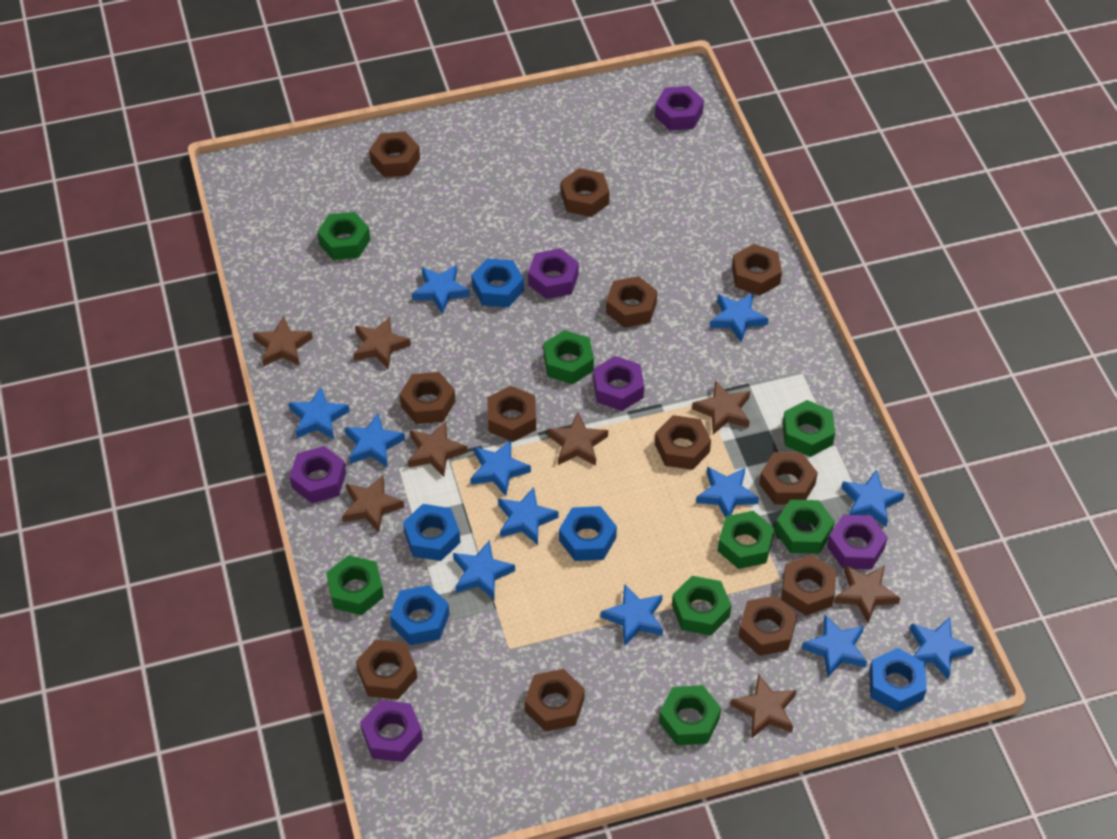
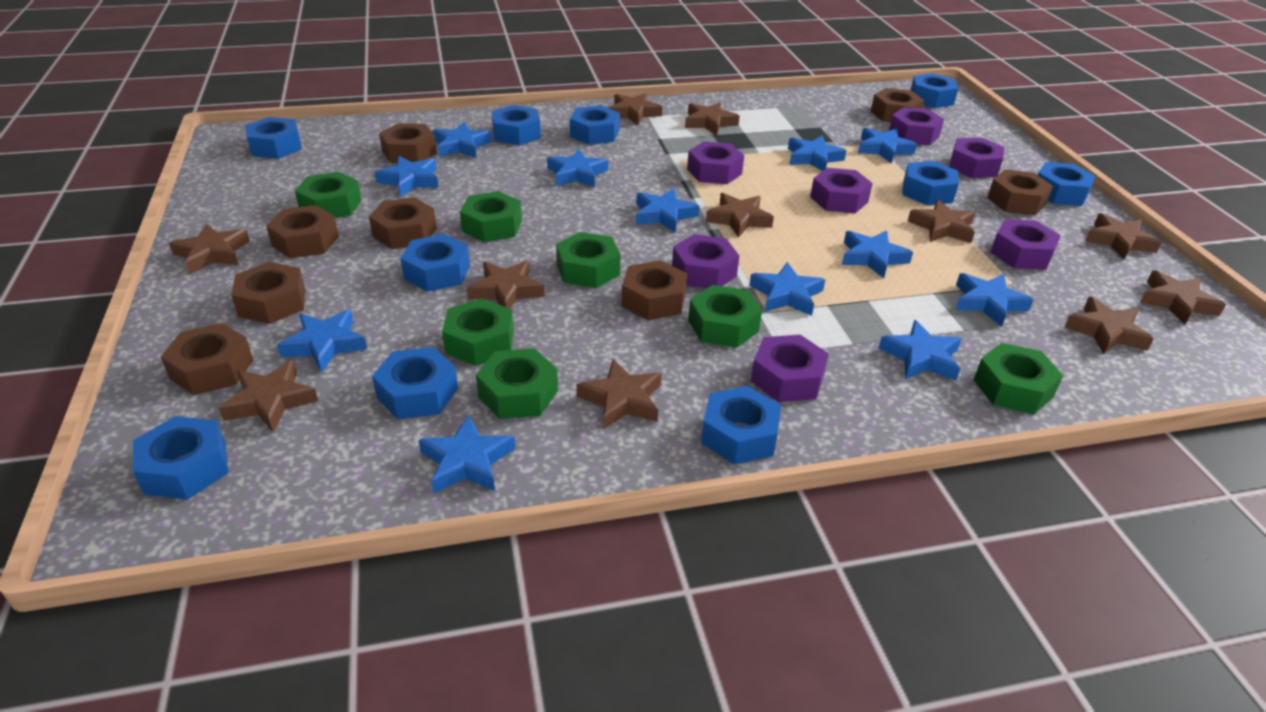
blue nut: [390,585,449,645] [403,504,460,561] [471,258,524,307] [559,506,617,561] [869,648,927,712] = 5 -> [133,416,229,500] [245,117,302,159] [372,347,458,419] [401,234,470,292] [492,105,541,146] [570,105,620,145] [701,386,781,465] [902,161,959,206] [910,73,959,108] [1038,162,1096,206] = 10
brown nut: [356,640,417,700] [369,131,420,177] [400,372,455,424] [487,386,536,442] [525,669,585,732] [561,168,610,217] [606,276,657,328] [655,415,711,470] [732,244,782,296] [738,595,797,656] [759,452,818,505] [781,555,836,616] = 12 -> [161,323,253,395] [231,262,305,324] [266,205,339,259] [369,197,437,249] [379,123,437,163] [621,260,687,321] [871,88,924,122] [987,169,1053,215] = 8
brown star: [253,316,313,367] [342,476,404,533] [353,317,411,369] [408,422,468,477] [547,412,608,466] [692,380,750,434] [730,674,797,739] [834,565,900,623] = 8 -> [169,224,250,274] [219,360,318,432] [467,260,545,309] [577,359,662,429] [609,93,663,125] [685,102,740,135] [706,193,774,238] [908,200,976,243] [1065,297,1154,354] [1085,213,1162,259] [1140,270,1226,324] = 11
green nut: [317,212,370,260] [326,555,384,615] [543,330,594,384] [659,685,721,745] [672,576,731,636] [718,511,775,569] [775,499,835,554] [782,400,835,457] = 8 -> [295,172,362,218] [442,299,514,366] [460,191,522,243] [476,348,558,419] [556,232,621,288] [688,285,762,348] [974,343,1063,414] = 7
purple nut: [290,446,346,503] [360,700,423,762] [528,248,579,299] [593,356,644,411] [655,86,704,131] [827,515,888,569] = 6 -> [672,234,739,288] [687,141,744,184] [750,335,829,402] [810,168,873,213] [889,107,944,145] [949,138,1005,178] [990,219,1061,270] = 7

